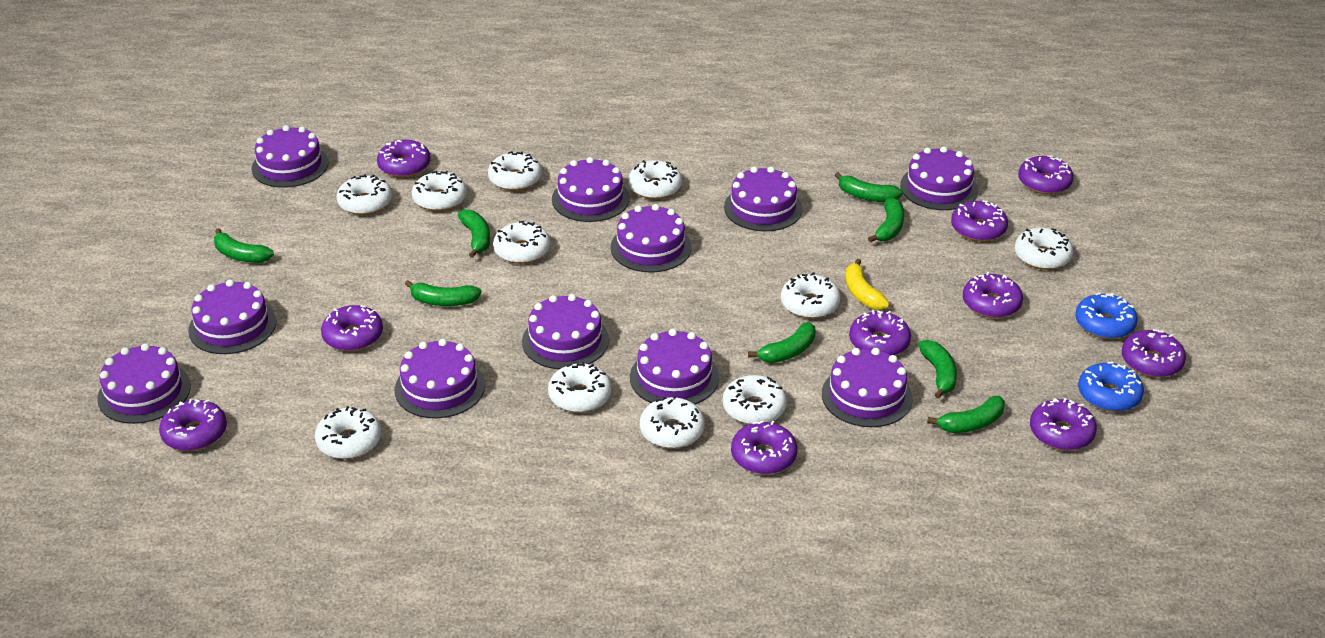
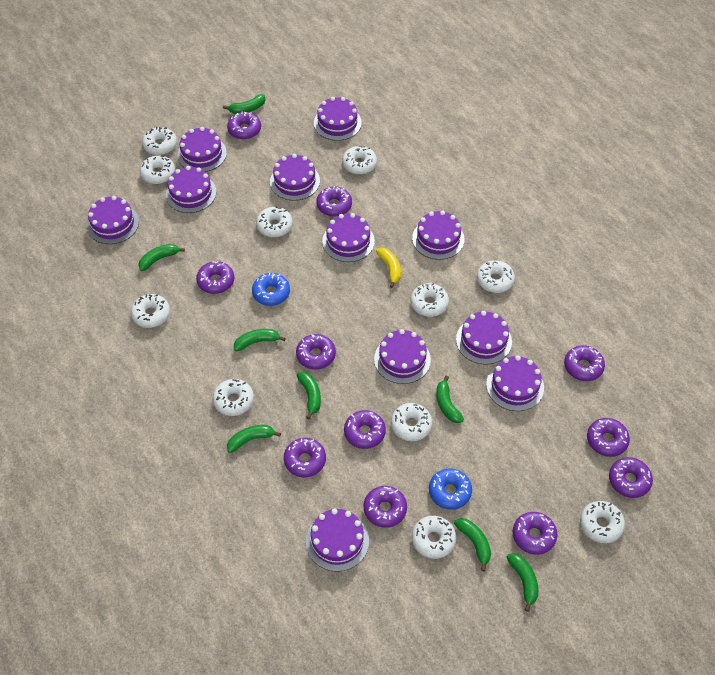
purple donut: [159,399,227,451] [321,305,383,351] [377,140,431,177] [731,421,798,474] [849,310,911,355] [951,201,1008,242] [963,272,1023,318] [1018,155,1074,194] [1030,398,1097,450] [1122,329,1186,377] = 10 -> [196,261,234,294] [227,111,261,139] [284,438,326,477] [296,334,336,370] [316,186,352,217] [344,410,386,449] [364,486,407,528] [513,512,558,555] [564,345,605,381] [587,418,630,457] [609,457,653,498] = 11

